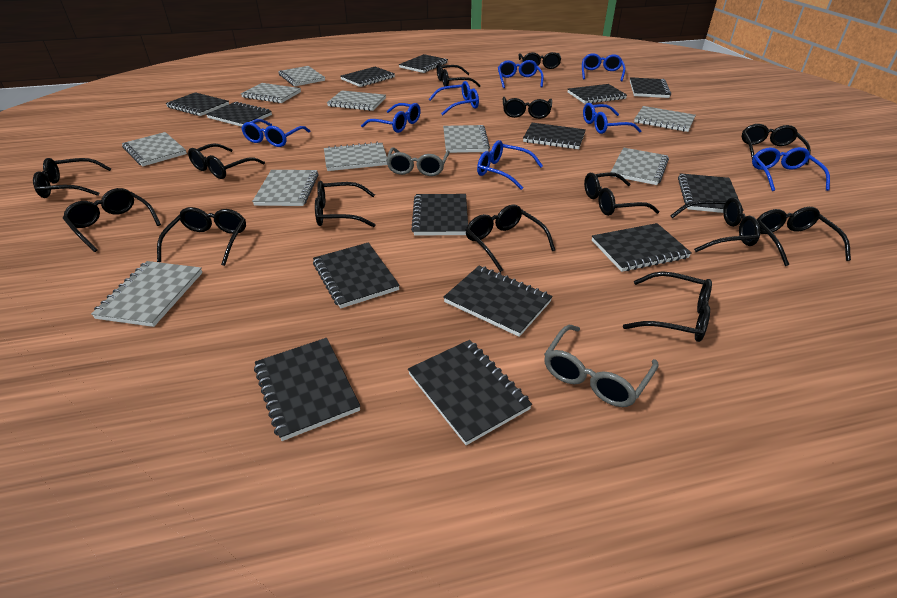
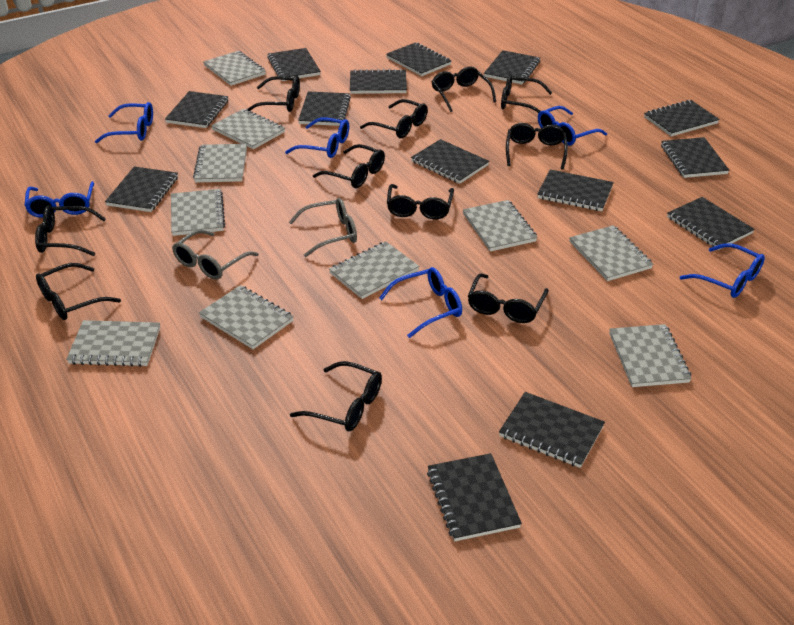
black glasses: [33,158,111,198] [63,188,161,252] [157,207,246,266] [188,143,265,179] [315,181,375,227] [437,63,481,87] [465,205,555,272] [503,97,552,119] [519,52,561,69] [584,172,659,216] [623,271,712,342] [670,197,760,252] [742,124,811,165] [756,207,851,266] = 14 -> [35,205,106,256] [36,263,121,320] [248,76,300,112] [290,361,382,431] [313,144,385,188] [360,99,428,138] [387,184,454,220] [432,67,496,112] [468,273,549,323] [501,74,552,113] [506,123,568,170] = 11
blue glasses: [241,119,310,147] [361,103,421,133] [429,81,479,115] [477,140,543,190] [498,60,544,88] [582,53,626,81] [583,103,642,134] [752,147,830,191] = 8 -> [24,181,94,218] [95,102,153,143] [285,117,349,158] [379,267,462,338] [538,106,607,146] [680,243,765,298] = 6

